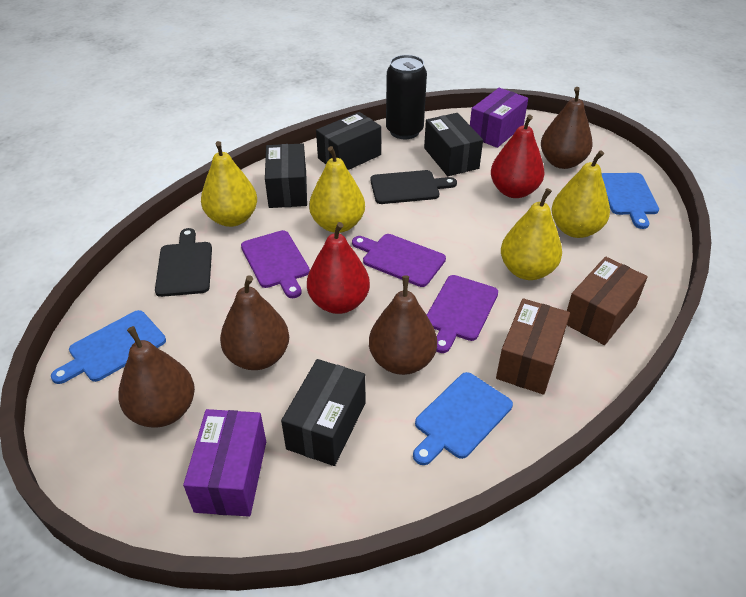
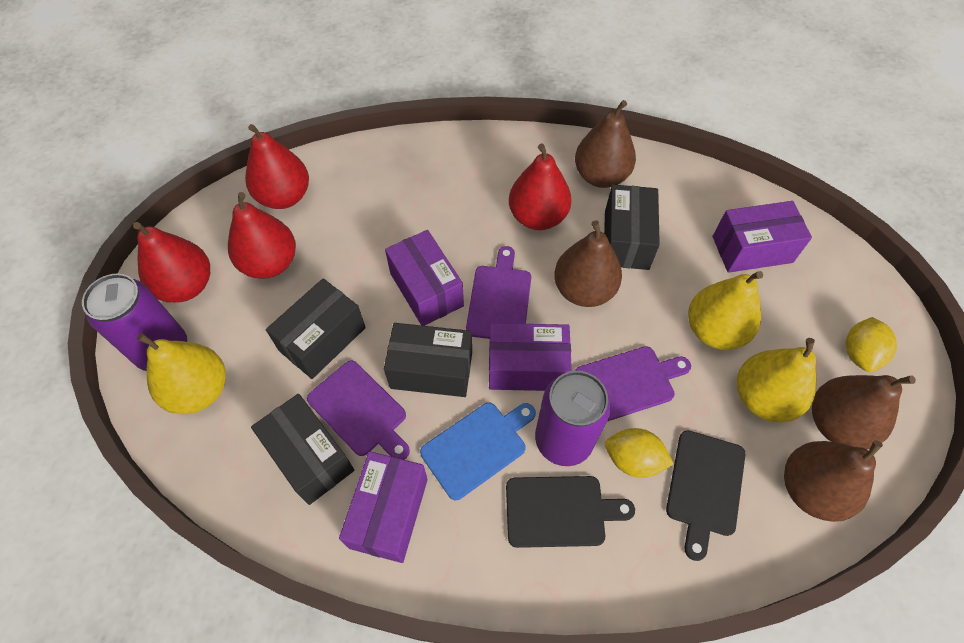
black can: [386,55,427,139] = 1 -> none = 0
blue cutting board: [51,310,166,384] [413,372,513,465] [602,173,659,229] = 3 -> [420,403,536,500] = 1
brown box: [496,298,570,395] [567,257,648,345] = 2 -> none = 0
purple box: [183,409,266,517] [470,88,528,148] = 2 -> [339,451,428,563] [385,230,464,326] [489,323,572,391] [713,201,812,273] = 4
purple can: none = 0 -> [82,273,187,371] [535,371,611,466] = 2
red pear: [307,222,370,314] [491,115,545,198] = 2 -> [133,222,210,303] [228,192,296,279] [245,124,309,209] [509,144,571,230] = 4
yellow lemon: none = 0 -> [605,428,674,478] [845,317,897,372] = 2
yellow pear: [201,141,257,227] [309,146,365,233] [501,188,562,280] [551,150,610,238] = 4 -> [137,333,226,414] [688,271,763,350] [737,338,816,422] = 3

